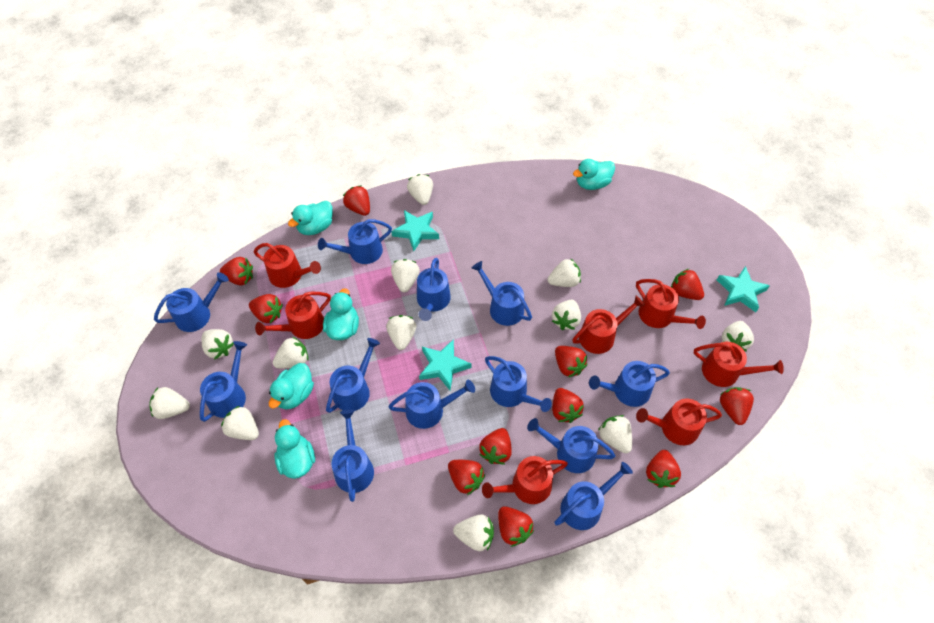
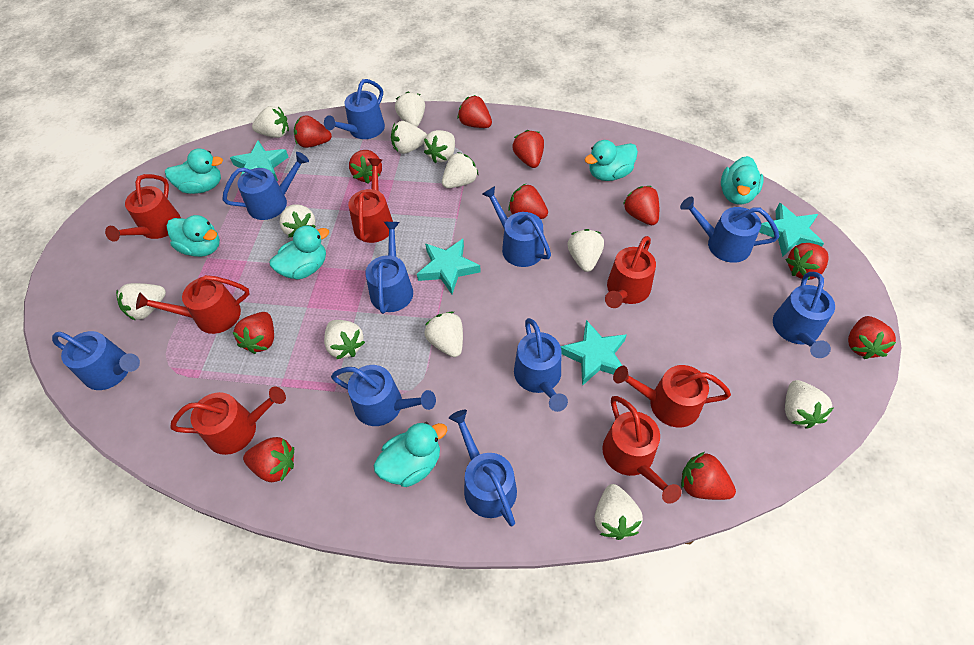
blue watering can: [154,272,229,332] [200,341,247,422] [318,219,392,264] [326,338,380,413] [332,410,374,502] [388,380,475,429] [417,258,451,321] [472,261,532,326] [485,356,552,412] [527,418,615,473] [554,462,633,530] [589,361,670,407] = 12 -> [52,331,140,390] [222,152,309,220] [324,79,385,139] [331,365,436,426] [365,222,413,314] [449,410,517,526] [482,186,551,267] [514,318,568,412] [680,197,779,263] [773,272,835,358] = 10
turquoise duck: [269,363,314,410] [274,419,315,479] [288,201,333,235] [323,288,359,340] [573,159,615,190] = 5 -> [165,149,223,194] [167,215,220,257] [270,225,329,279] [374,422,447,487] [584,140,638,181] [721,156,764,205] = 6
turquoise star: [392,210,439,251] [419,339,471,390] [717,266,770,312] = 3 -> [230,140,288,181] [417,239,481,294] [561,320,627,386] [759,203,824,257] = 4

